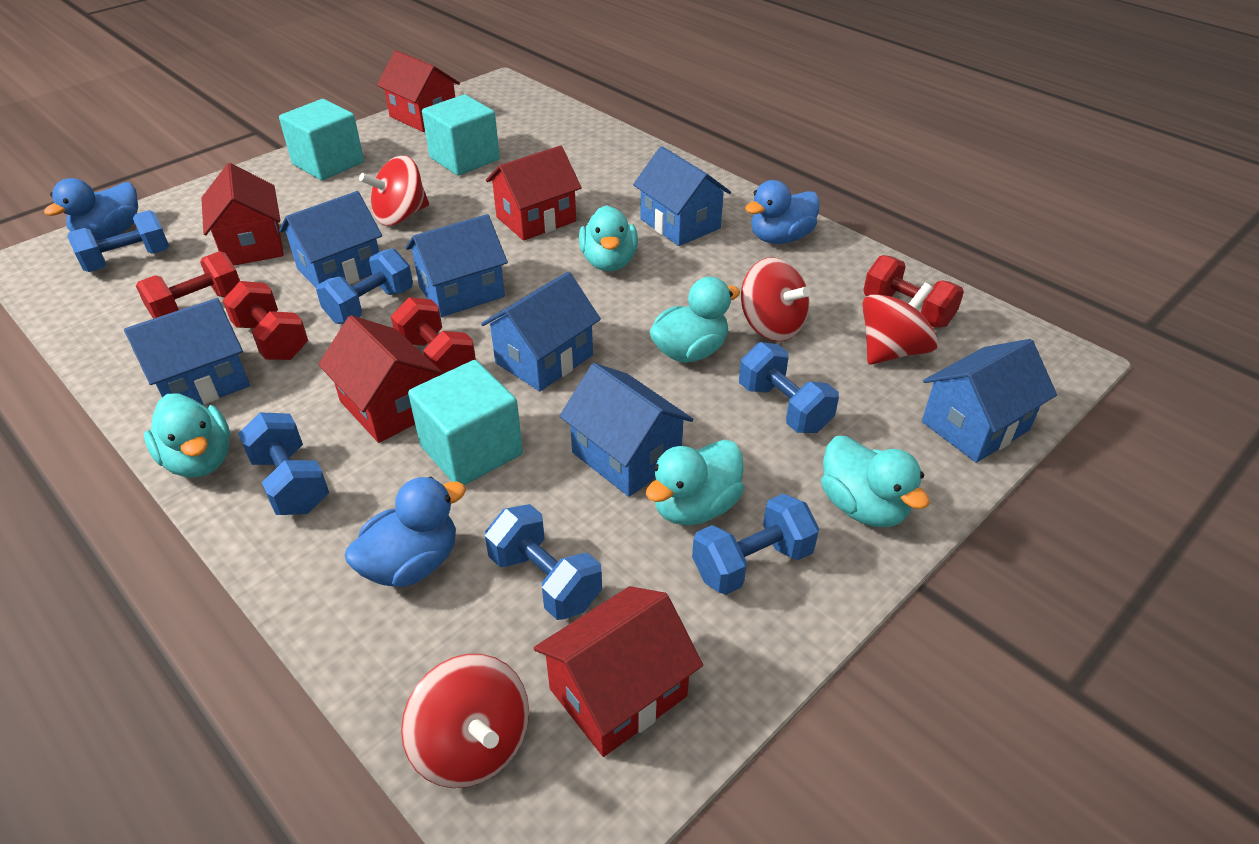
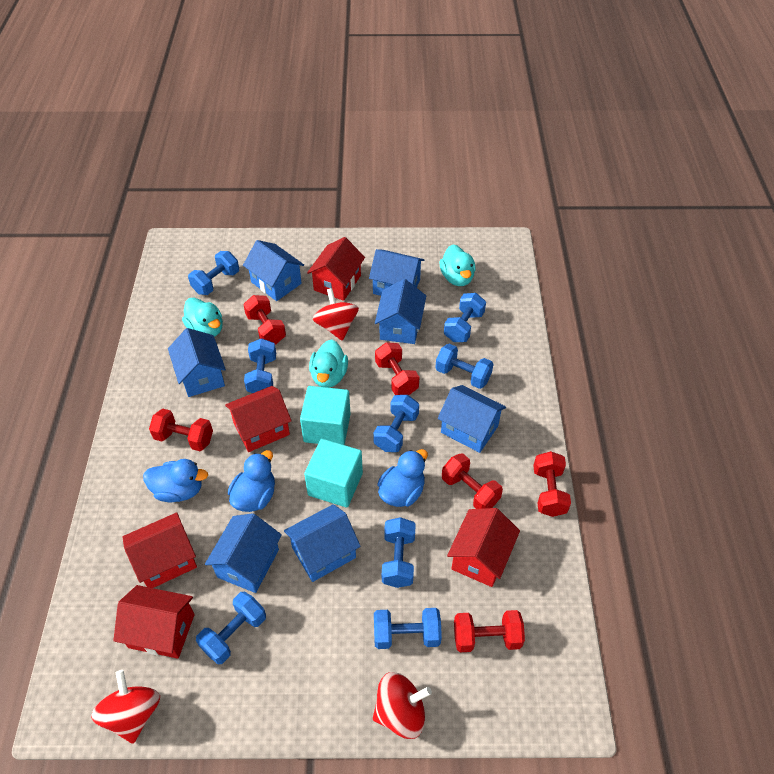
blue dumbbell: [67,210,169,272] [238,412,329,515] [316,248,413,324] [485,504,602,620] [692,494,819,595] [739,342,839,433] = 6 -> [188,251,239,295] [196,592,266,664] [244,338,276,393] [373,395,419,452] [374,608,442,649] [382,517,416,588] [435,344,493,389] [444,293,486,342] = 8
red dumbbell: [136,251,240,319] [223,281,308,360] [391,297,476,378] [863,255,964,327] = 4 -> [149,409,213,451] [243,295,286,345] [375,342,419,395] [442,453,503,509] [454,610,525,652] [533,451,571,517] = 6
red spinning top: [359,155,429,226] [401,654,529,788] [741,257,811,342] [862,283,938,365] = 4 -> [91,670,160,744] [313,288,359,341] [373,672,432,739] = 3
turquoise cube: [279,99,364,180] [408,360,523,485] [422,95,500,175] = 3 -> [300,386,351,445] [304,439,363,507] = 2
turquoise duck: [144,393,230,477] [579,205,638,271] [646,440,744,525] [650,277,740,363] [821,436,930,527] = 5 -> [182,297,223,337] [309,339,348,388] [440,244,476,286] = 3

